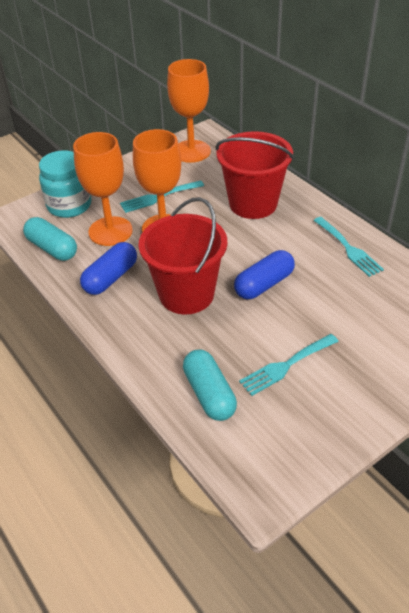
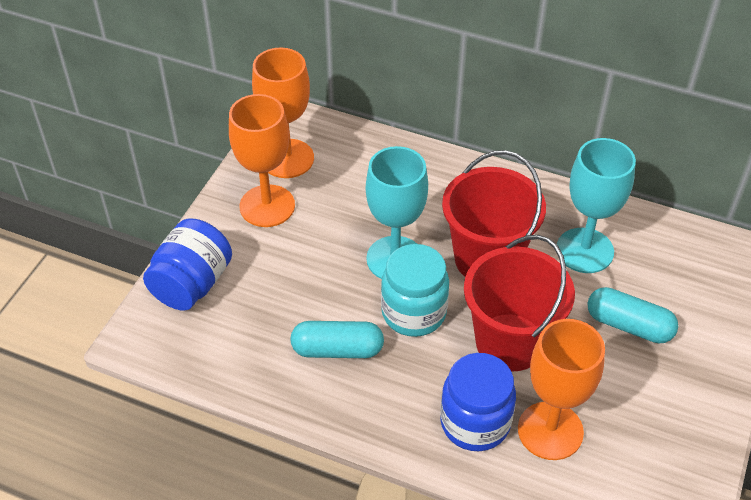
blue capsule: [80,242,137,295] [234,250,295,299] = 2 -> none = 0
blue jar: none = 0 -> [143,219,232,310] [440,353,516,451] = 2
turquoise fork: [120,180,204,213] [239,334,339,396] [313,217,384,277] = 3 -> none = 0
turquoise goblet: none = 0 -> [366,146,428,279] [557,138,636,273] = 2

